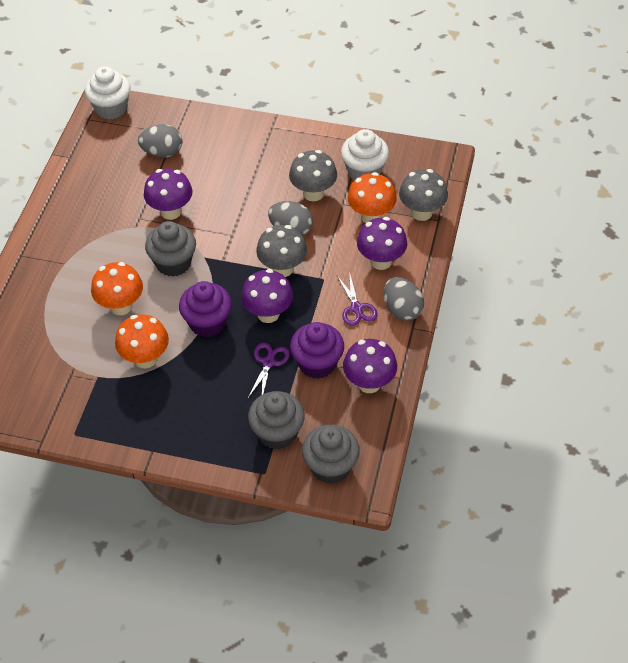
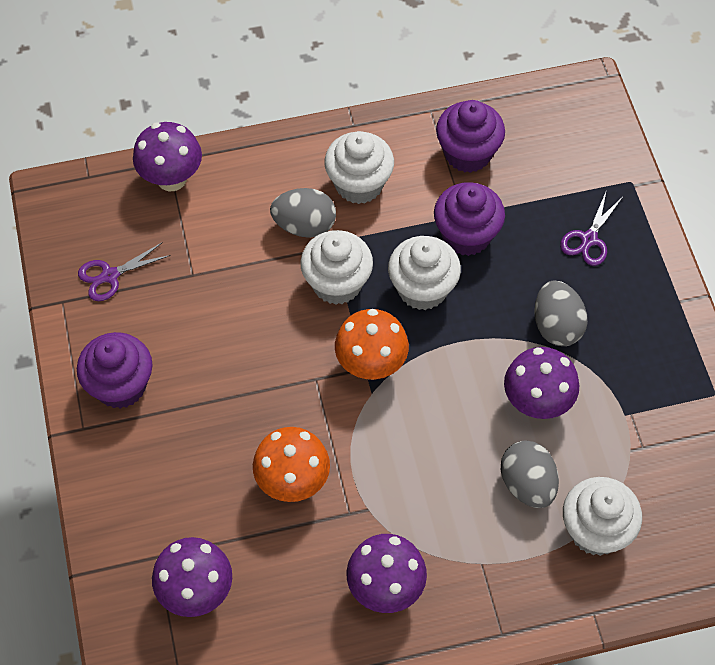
grey cupcake: [145,221,196,277] [248,391,305,449] [302,424,360,484] = 3 -> none = 0
grey mushroom: [256,225,307,277] [289,150,337,201] [399,169,448,221] = 3 -> none = 0
orange mushroom: [91,262,143,315] [115,314,169,368] [348,172,397,223] = 3 -> [253,427,330,502] [335,309,409,380] = 2
purple cupcake: [179,281,232,337] [290,322,344,379] = 2 -> [77,332,152,409] [434,182,505,256] [436,100,505,173] = 3
white cupcake: [85,66,131,119] [341,129,389,181] = 2 -> [300,230,373,305] [324,131,394,204] [388,236,461,310] [563,477,642,556] = 4

